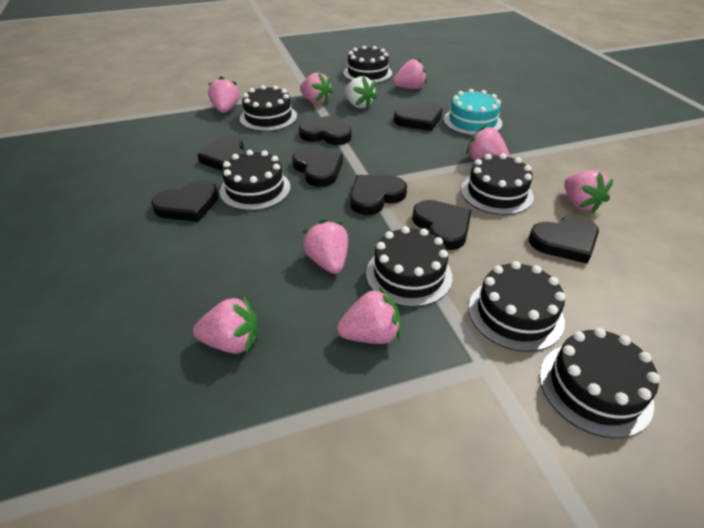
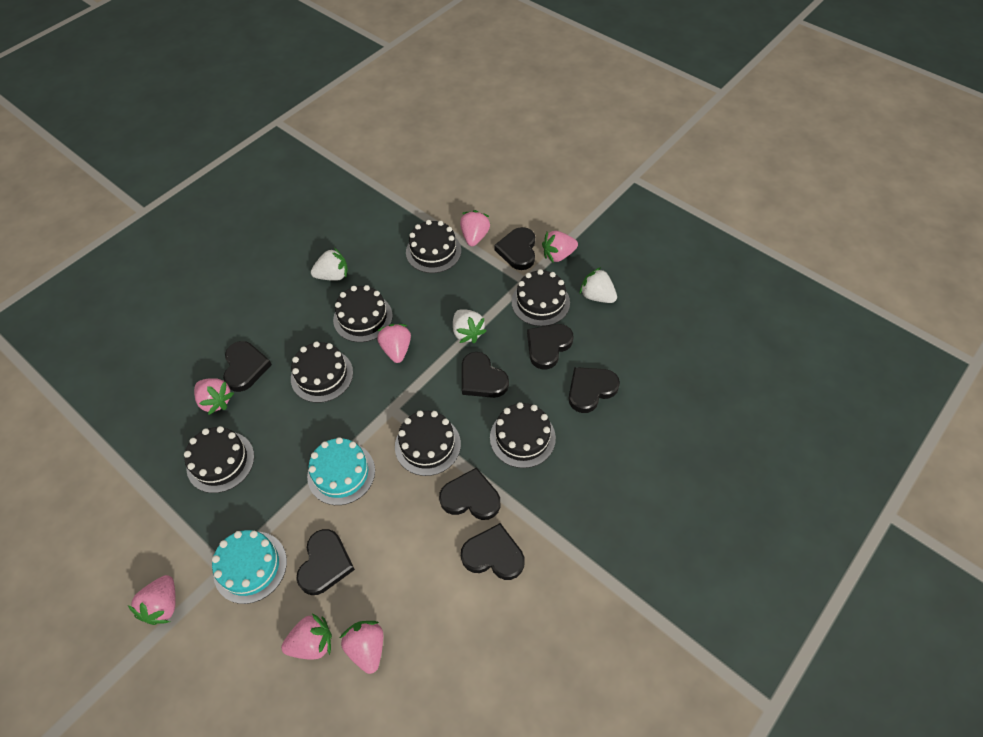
pink strawberry: [193,296,258,354] [208,76,239,113] [300,72,333,104] [302,219,348,274] [337,287,401,344] [393,58,427,89] [466,125,510,161] [564,170,613,214] = 8 -> [128,575,176,625] [194,378,234,415] [281,613,332,660] [340,621,383,674] [377,324,411,363] [460,210,490,246] [542,231,578,263] = 7
turquoise cake: [444,89,502,136] = 1 -> [212,530,287,604] [307,437,375,505] = 2
white strawberry: [345,76,377,109] = 1 -> [311,248,348,281] [453,309,487,343] [580,267,617,303] = 3

